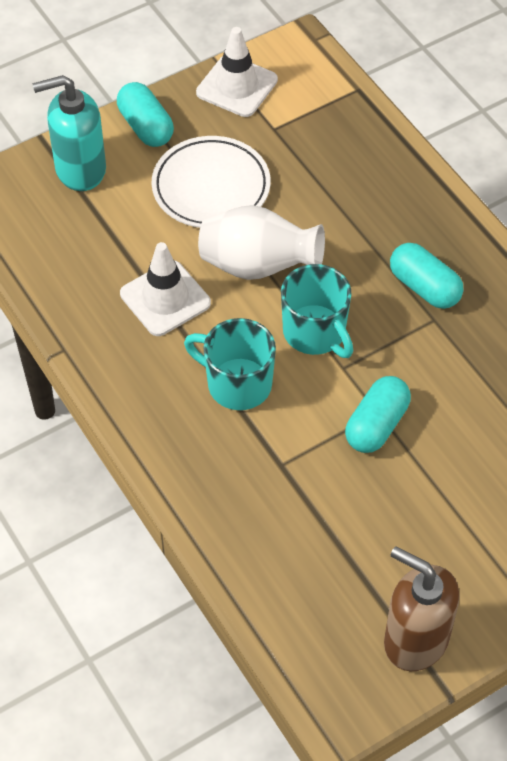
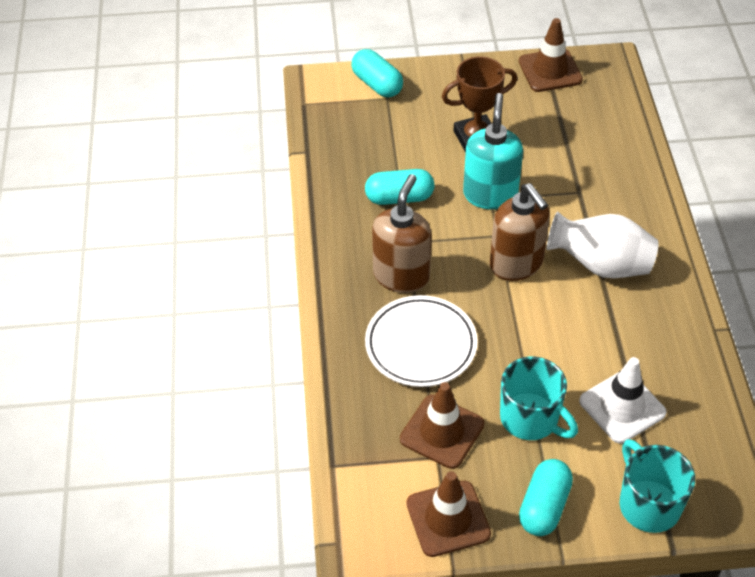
brown soap dispenser: [384,546,459,671] = 1 -> [372,174,431,293] [490,183,550,281] = 2
brown traffic cone: none = 0 -> [400,382,484,469] [407,471,491,557] [519,18,583,92] = 3
brown trophy: none = 0 -> [442,57,517,153] = 1
white traffic cone: [120,242,211,336] [196,27,278,117] = 2 -> [579,357,667,443] = 1

